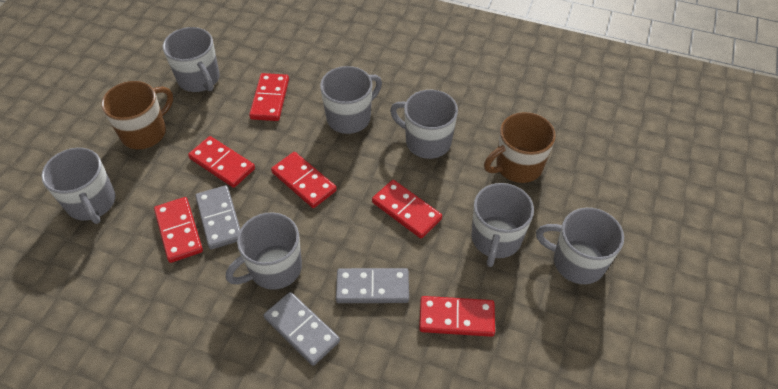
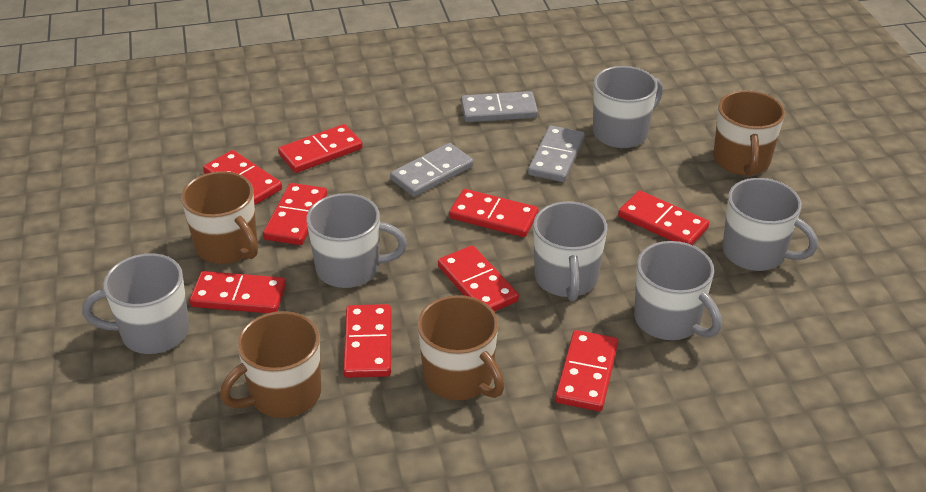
brown mug: [101,81,173,149] [484,112,556,183] = 2 -> [181,171,258,264] [220,311,321,418] [417,295,505,400] [714,90,785,176] = 4
grey mug: [41,148,115,224] [163,27,220,92] [226,212,302,290] [320,66,382,134] [390,90,458,159] [471,183,534,267] [536,208,624,284] = 7 -> [82,253,189,354] [306,193,407,288] [533,202,607,301] [593,66,663,148] [634,241,722,340] [722,178,818,271] = 6
red domino: [154,197,203,263] [188,136,255,188] [249,73,289,121] [271,152,337,208] [372,180,442,238] [419,296,495,337] = 6 -> [190,271,286,313] [203,150,282,206] [263,183,327,245] [278,124,363,173] [343,304,392,378] [438,245,519,312] [449,189,539,237] [555,330,618,411] [618,190,709,245] = 9

